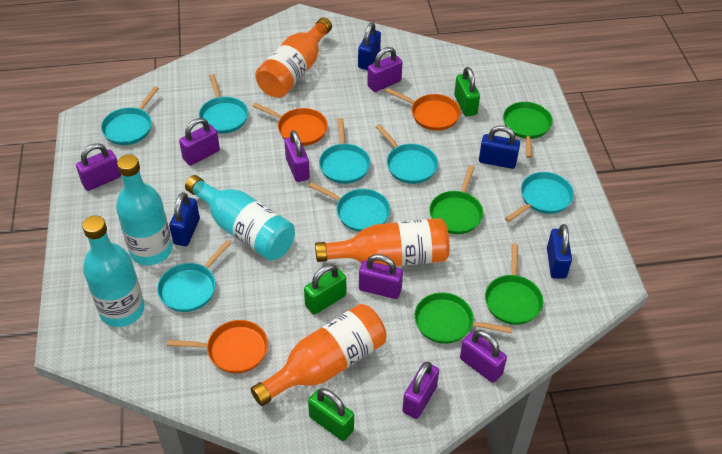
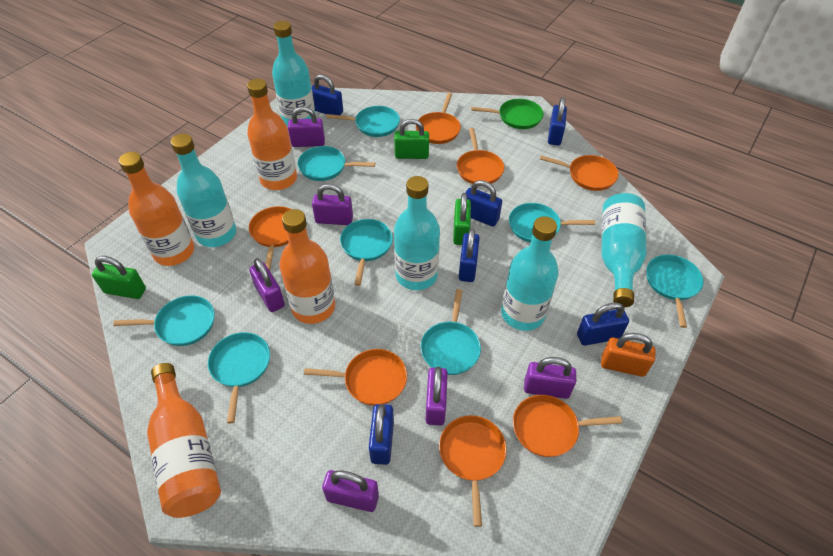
blue padlock: [169,192,200,246] [358,22,381,70] [479,126,520,169] [547,224,572,279] = 4 -> [312,74,343,115] [369,404,394,465] [459,228,480,282] [465,180,502,226] [548,97,567,145] [577,302,629,346] = 6
green pan: [414,292,512,344] [429,165,483,234] [485,244,544,325] [503,102,553,158] = 4 -> [471,99,544,129] = 1
orange bottle: [251,304,386,406] [255,17,332,98] [315,218,450,266] = 3 -> [119,152,194,266] [147,363,221,518] [247,79,297,190] [279,209,335,324] = 4
orange padlock: none = 0 -> [601,333,655,377] = 1
orange pan: [167,320,268,373] [253,103,328,146] [385,88,461,131] = 3 -> [249,206,291,271] [304,349,407,406] [416,93,461,144] [439,415,507,527] [457,128,504,184] [513,395,622,457] [540,155,619,191] = 7
purple padlock: [76,143,121,191] [179,118,220,166] [284,130,310,182] [359,254,403,299] [367,47,403,92] [402,362,439,419] [460,330,507,383] = 7 -> [249,258,285,312] [288,107,325,147] [312,184,353,225] [322,470,379,512] [426,367,448,426] [524,357,576,399] = 6
turquoise bottle: [82,216,145,327] [116,154,172,265] [185,175,295,261] = 3 -> [171,134,236,247] [272,21,315,127] [394,176,440,290] [501,216,559,331] [602,193,646,307] = 5
turquoise pan: [101,86,159,145] [157,240,231,312] [199,74,248,134] [309,182,390,232] [319,118,371,184] [376,124,438,184] [505,172,574,222] = 7 -> [113,295,214,346] [208,332,270,423] [298,146,375,181] [326,106,400,137] [340,219,393,286] [420,289,481,375] [509,203,595,243] [646,254,704,328] = 8

